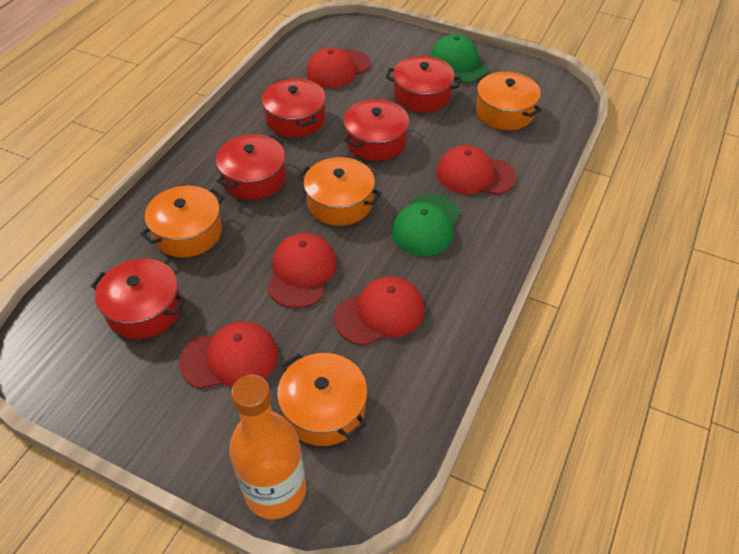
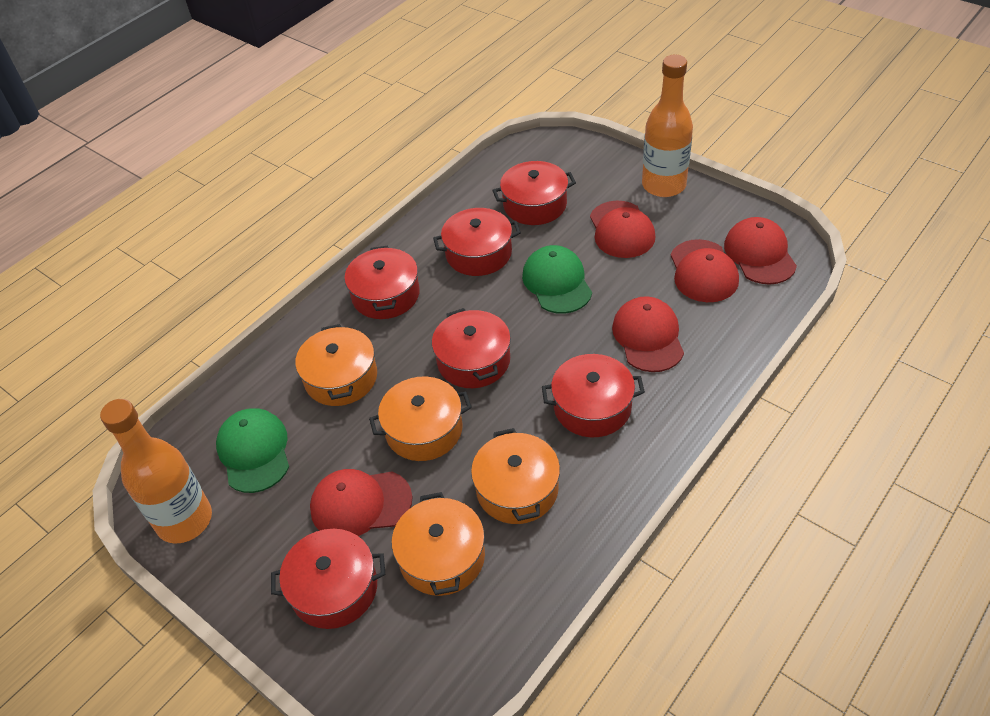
orange bottle: [229,375,306,519] = 1 -> [100,399,212,544] [642,55,693,197] = 2
red pot: [91,258,186,339] [216,134,286,200] [262,78,326,138] [344,99,409,161] [386,56,461,113] = 5 -> [271,529,385,629] [344,245,420,319] [432,308,511,388] [433,208,521,276] [493,161,576,225] [542,354,645,437] = 6

